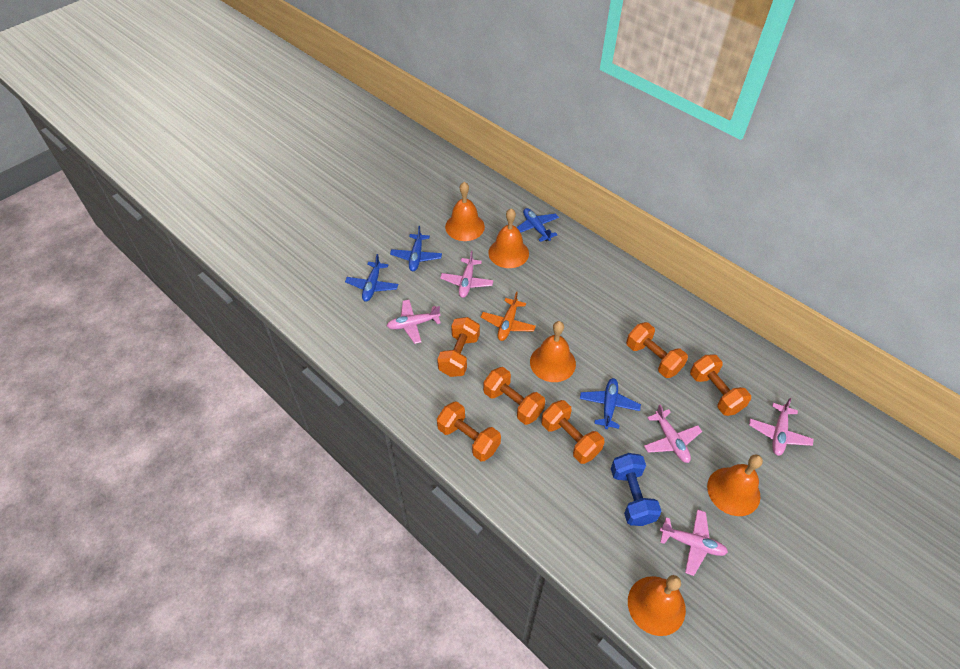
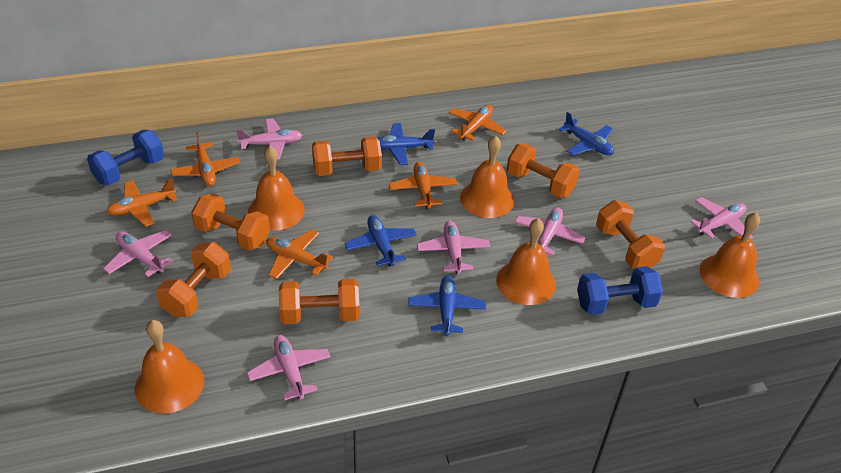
blue dumbbell: [611,453,662,526] = 1 -> [87,130,164,185] [577,266,663,315] = 2
orange plane: [481,291,536,341] = 1 -> [106,179,177,227] [170,132,240,186] [266,229,333,279] [389,162,457,209] [448,105,507,141] = 5
pink plane: [387,300,441,344] [440,250,494,298] [644,405,702,463] [660,509,728,576] [749,398,814,456] = 5 -> [103,230,173,277] [236,118,302,160] [247,335,331,401] [417,221,490,274] [515,207,585,256] [690,197,753,239] = 6

